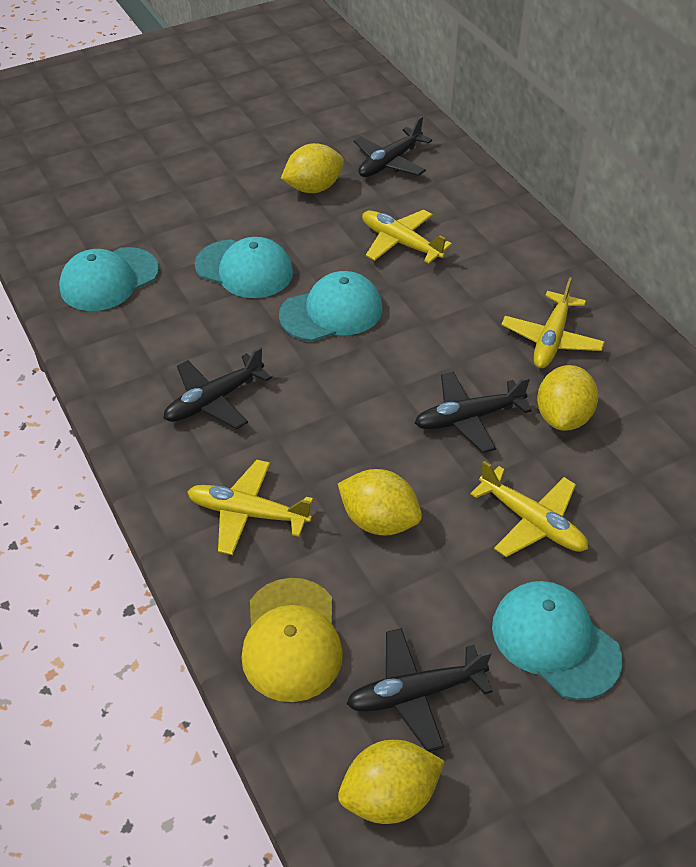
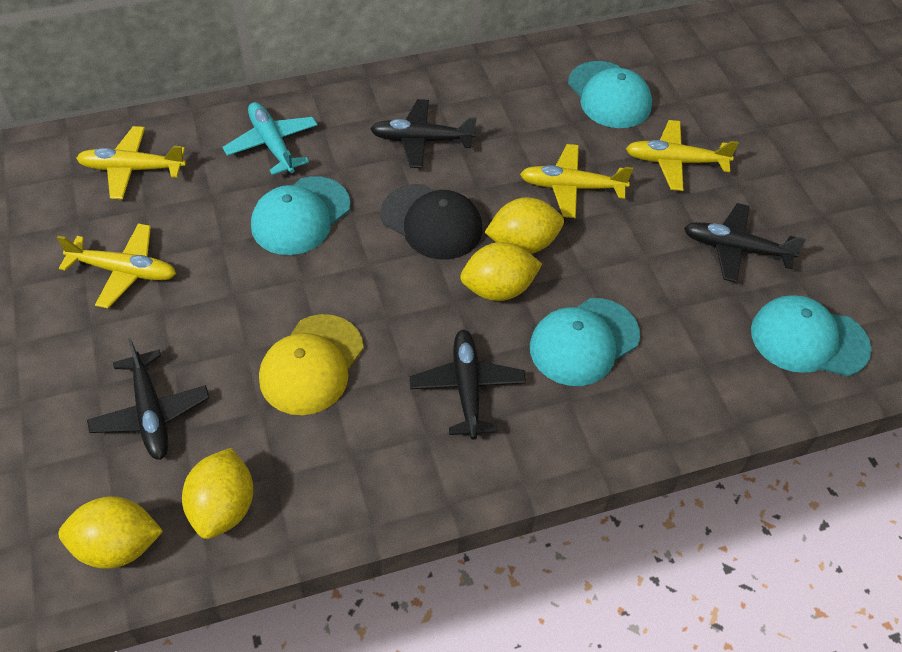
black cap: none = 0 -> [381,184,483,259] = 1
turquoise plane: none = 0 -> [223,102,318,175] = 1

